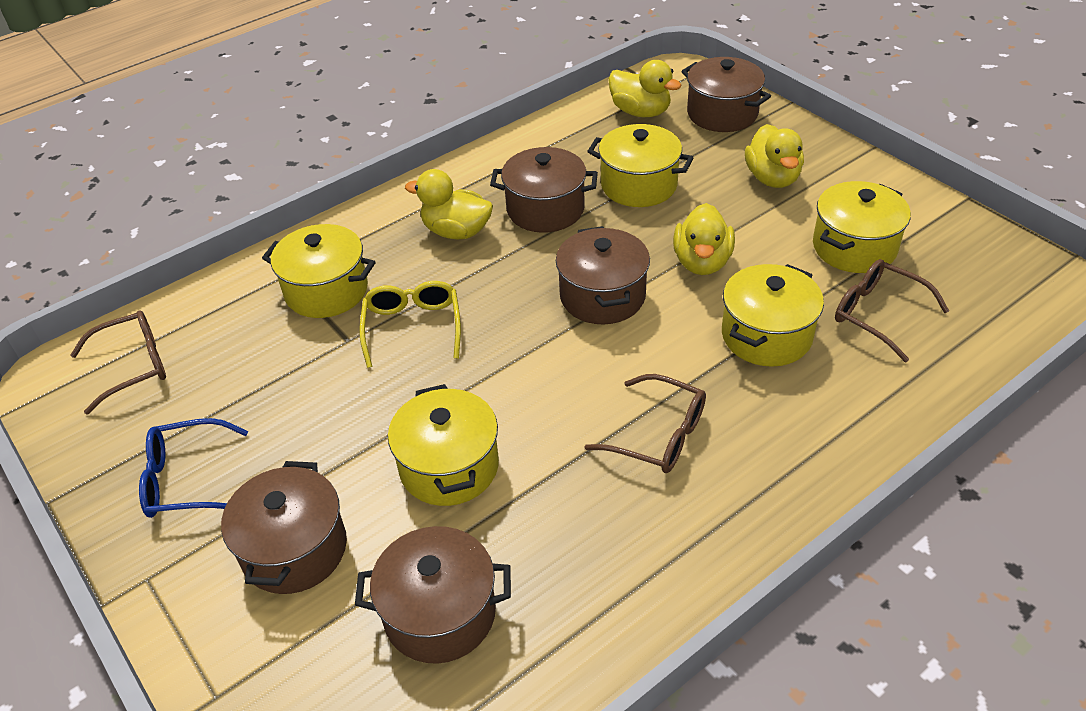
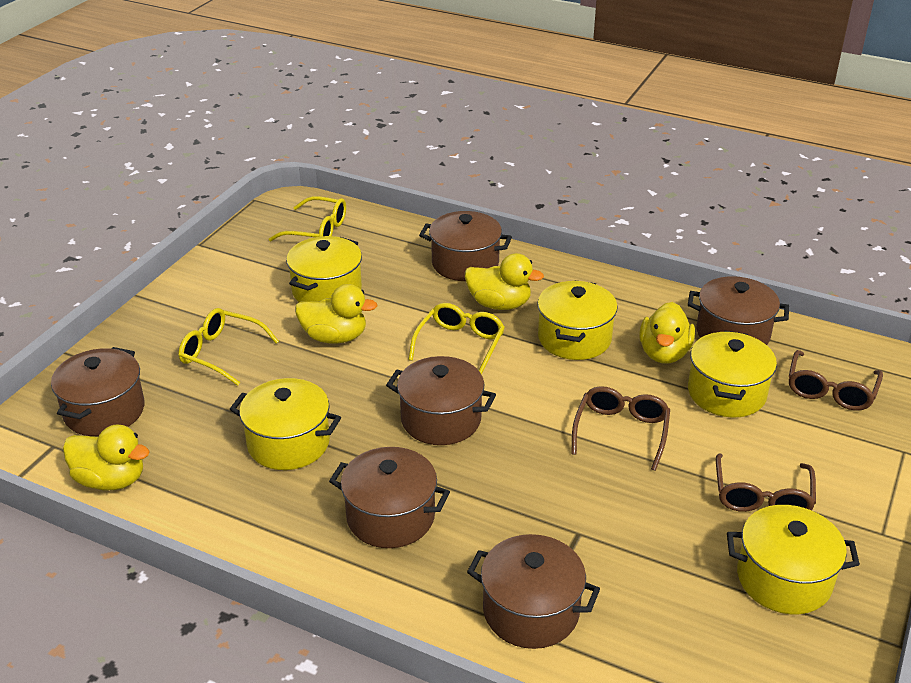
blue glasses: [139,418,248,518] = 1 -> none = 0
brown pot: [221,461,347,594] [355,526,511,664] [490,147,598,233] [556,226,650,324] [681,57,771,132] = 5 -> [51,347,144,436] [329,447,450,548] [386,356,496,445] [419,211,512,281] [467,534,600,649] [688,276,789,345] = 6
yellow glasses: [360,281,461,368] = 1 -> [178,308,279,386] [269,196,346,241] [408,303,505,375] = 3

